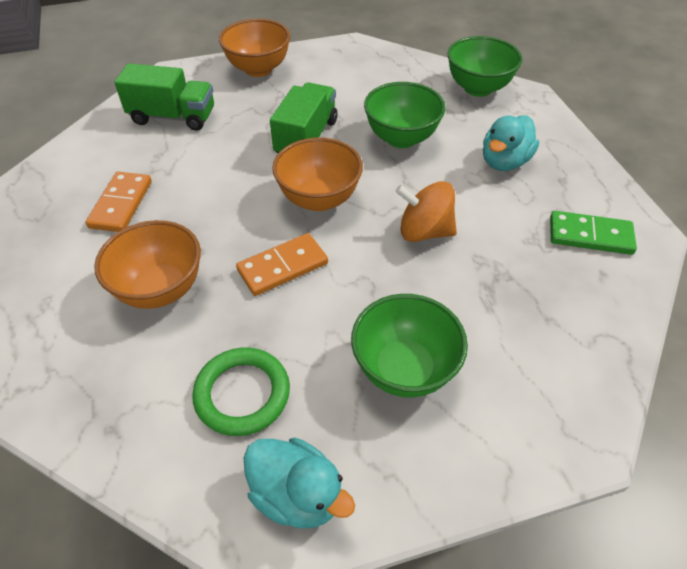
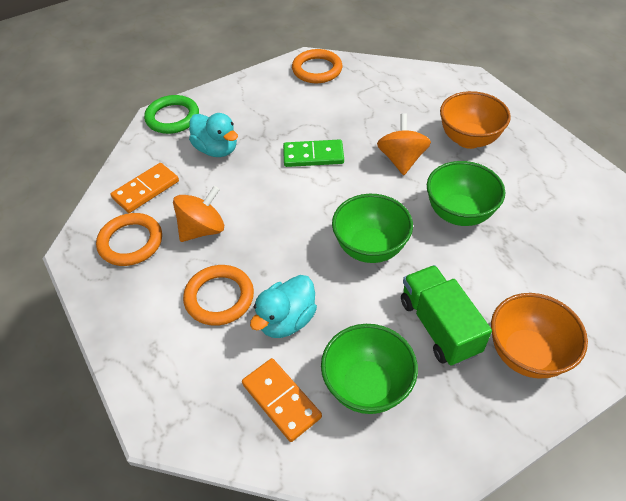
green truck: [115,63,214,131] [270,82,337,153] = 2 -> [401,265,492,366] = 1
orange bowl: [94,220,201,309] [219,19,290,77] [272,137,363,211] = 3 -> [440,91,511,149] [491,293,588,379] = 2
orange ring: none = 0 -> [96,213,162,266] [183,265,254,326] [292,49,342,83] = 3
orange spinning top: [395,181,457,242] = 1 -> [173,186,224,242] [377,113,431,175] = 2

